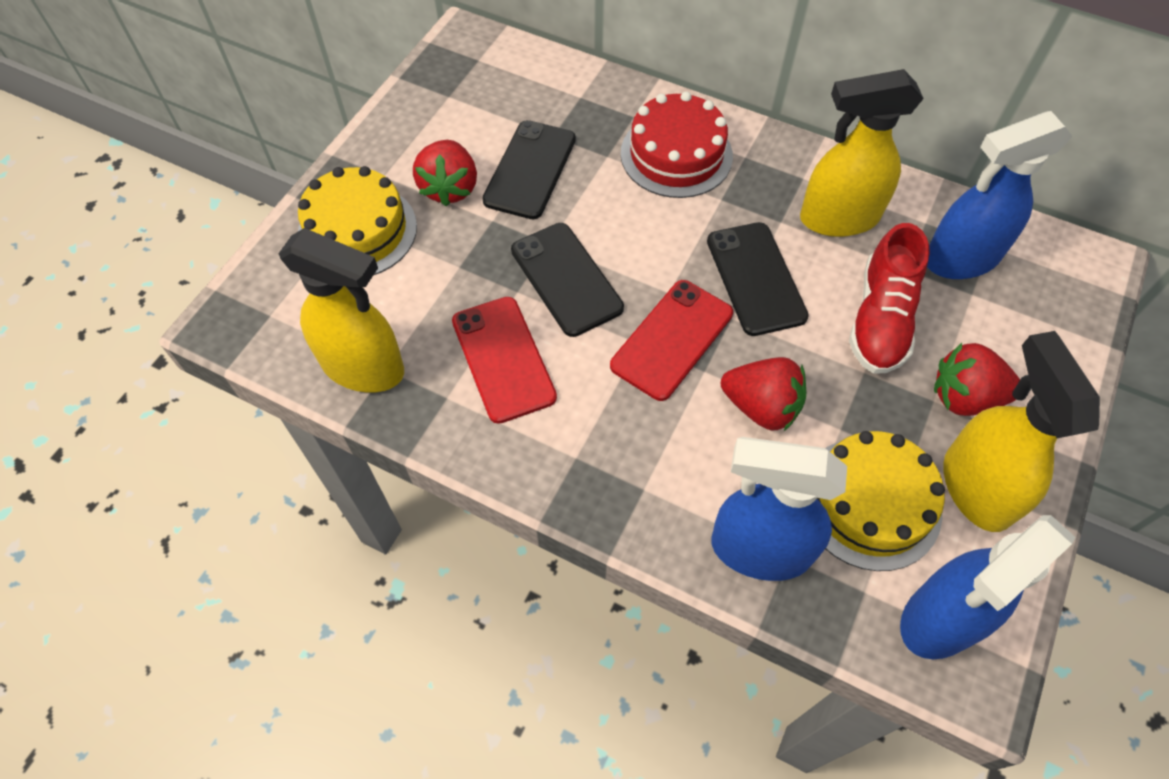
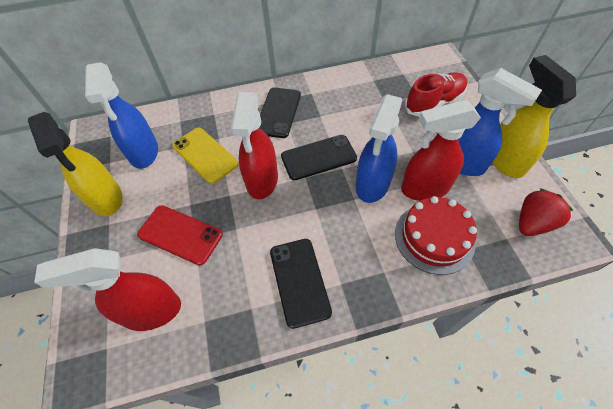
red phone: [452,297,557,424] [610,280,733,401] = 2 -> [137,205,223,266] = 1
red spray bottle: none = 0 -> [34,248,181,331] [231,92,278,199] [401,100,481,201] = 3
red strawberry: [413,140,477,207] [721,357,806,431] [934,343,1020,416] = 3 -> [519,188,573,236] = 1
yellow cake: [298,166,417,275] [817,431,945,571] = 2 -> none = 0
yellow phone: none = 0 -> [172,128,239,184] = 1
yellow spray bottle: [278,228,404,392] [800,69,924,237] [943,331,1100,532] = 3 -> [28,112,123,216] [492,55,576,178] = 2

